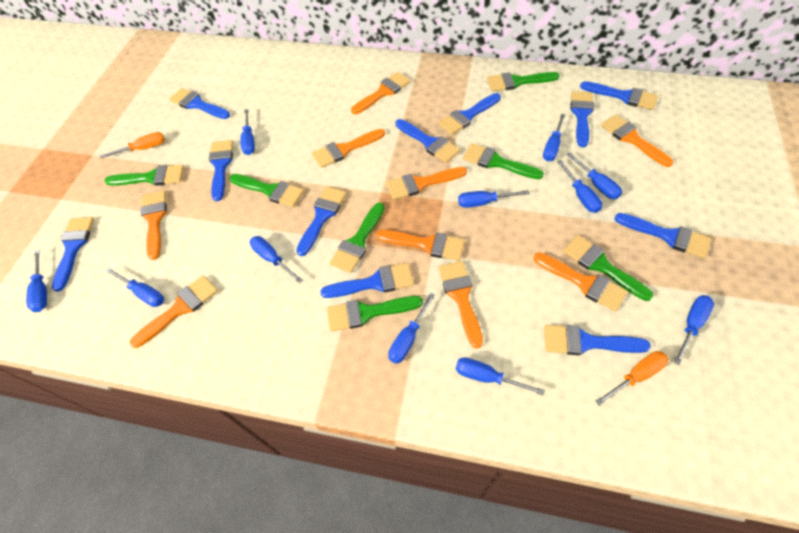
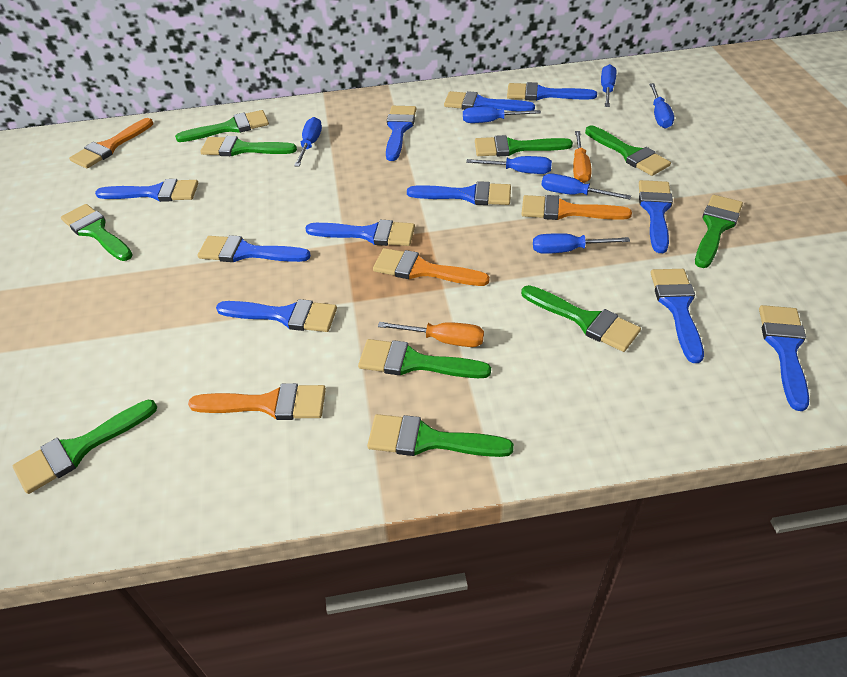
blue screwdriver: [26,250,47,312] [106,268,164,307] [241,109,255,155] [250,236,303,284] [388,293,435,364] [456,357,545,395] [458,190,530,208] [543,114,565,161] [557,160,602,213] [566,152,622,199] [674,295,714,365] = 11 -> [294,117,322,166] [463,107,541,123] [466,156,552,174] [533,233,630,254] [541,173,631,199] [601,64,616,107] [649,83,674,129] = 7
green brush: [104,165,184,186] [229,174,304,207] [327,296,423,332] [330,203,385,273] [463,143,544,179] [487,72,560,91] [563,235,653,301] = 7 -> [13,400,157,494] [61,204,133,261] [175,110,269,142] [200,136,297,156] [358,339,491,378] [367,414,514,457] [475,135,573,156] [521,285,641,352] [585,126,671,176] [695,195,743,268] = 10
orange brush: [129,275,218,348] [140,190,167,260] [312,129,385,168] [351,72,411,114] [376,230,465,261] [386,167,467,200] [439,261,483,349] [534,252,628,312] [601,115,673,167] = 9 -> [69,118,153,169] [188,383,326,420] [373,248,490,286] [521,195,632,220] = 4

